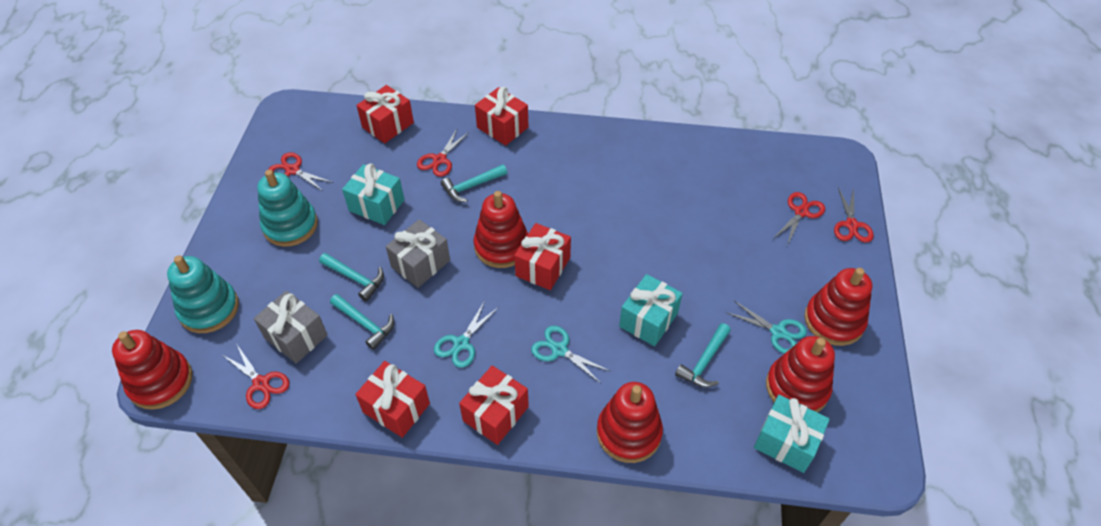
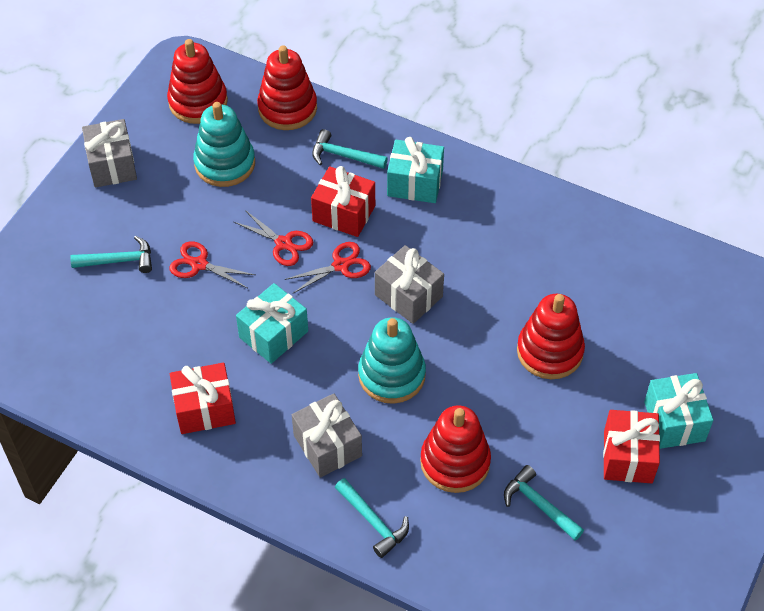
grey gift: [254,291,328,364] [386,219,450,288] = 2 -> [82,119,137,188] [292,394,362,478] [375,245,444,324] = 3
red gift: [355,361,430,438] [356,85,414,143] [459,365,529,445] [475,87,529,146] [514,223,571,290] = 5 -> [170,363,236,434] [311,166,375,237] [603,410,660,483] = 3
red scissors: [223,345,290,409] [268,152,333,192] [417,129,469,177] [774,192,825,246] [834,188,874,243] = 5 -> [169,241,255,288] [234,210,313,266] [285,242,371,294] = 3
red stacking toy: [112,330,192,410] [473,191,528,268] [597,382,663,463] [766,336,835,412] [804,268,872,346] = 5 -> [167,39,228,124] [257,45,317,130] [420,405,491,493] [517,294,585,379] = 4
turquoise scissors: [434,301,499,368] [531,326,611,383] [726,300,807,354] = 3 -> none = 0

